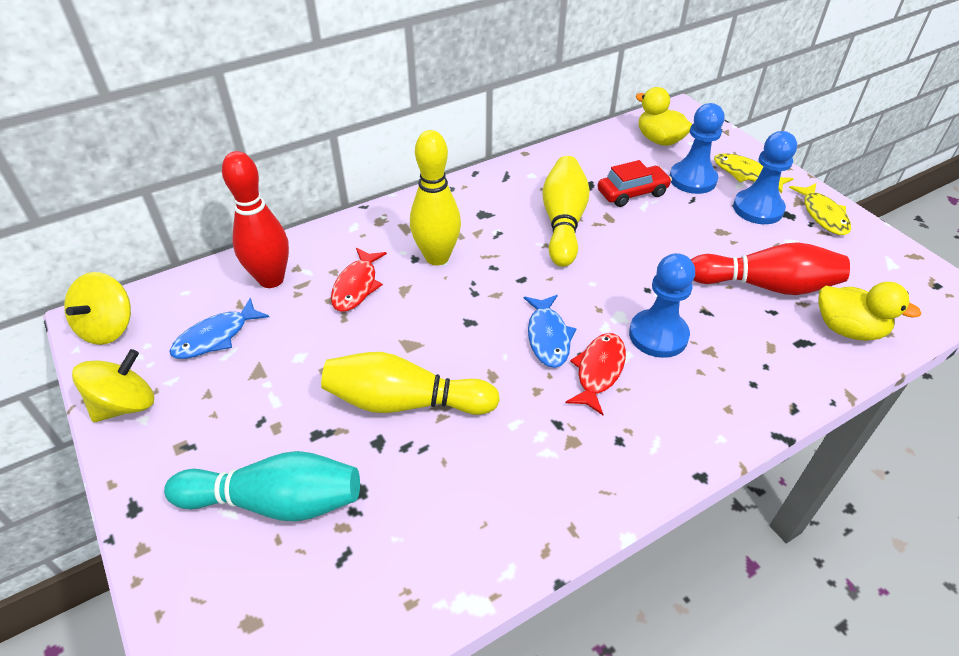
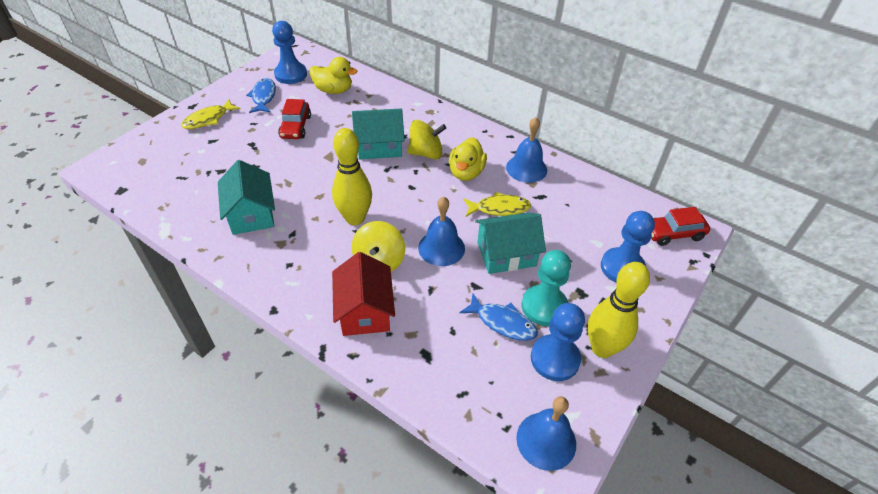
blue bell: none = 0 -> [418,197,465,266] [506,117,547,183] [516,396,576,471] = 3
red bowling pin: [222,151,289,288] [691,242,850,295] = 2 -> none = 0
red car: [598,160,672,207] = 1 -> [278,99,311,139] [651,207,710,246] = 2
red fish: [331,248,387,312] [565,333,626,415] = 2 -> none = 0
red house: none = 0 -> [332,252,395,336] = 1
turquoise bowling pin: [164,451,360,522] = 1 -> none = 0
turquoise house: none = 0 -> [218,160,275,235] [352,109,405,159] [475,213,546,274] = 3
turquoise pawn: none = 0 -> [522,250,571,326] = 1
yellow bowling pin: [321,352,500,415] [410,130,461,265] [543,156,590,267] = 3 -> [332,128,372,225] [588,262,650,358] = 2

